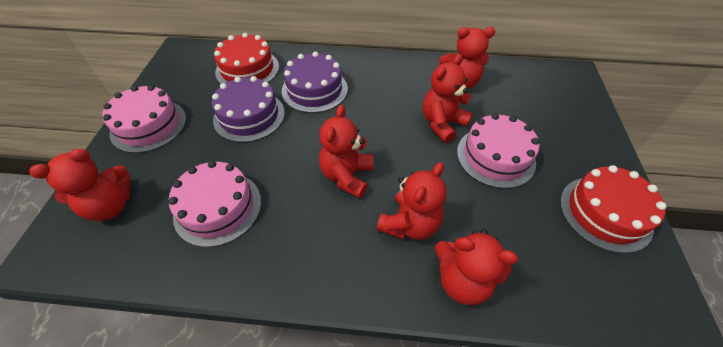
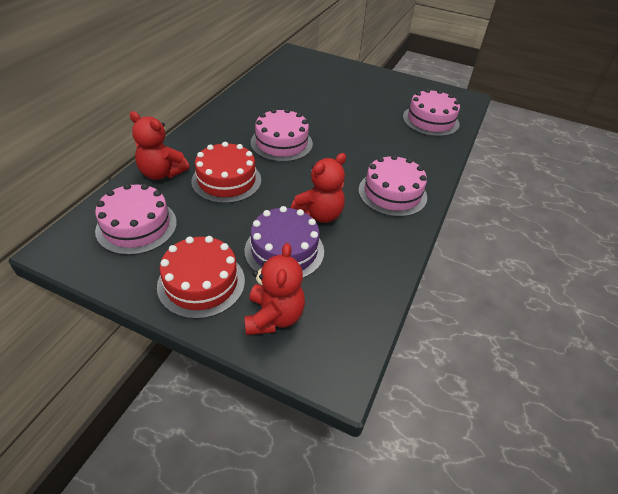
pink cake: [102,85,186,153] [168,161,261,247] [457,113,539,189] = 3 -> [95,183,177,255] [251,108,313,162] [359,155,427,217] [403,89,460,136] = 4
purple cake: [212,76,285,142] [282,51,348,113] = 2 -> [245,206,324,278] = 1
red teddy bear: [30,149,131,221] [319,105,373,198] [377,162,446,240] [423,54,473,143] [435,229,518,305] [439,27,495,89] = 6 -> [130,111,189,180] [244,243,305,335] [291,153,346,223] = 3

